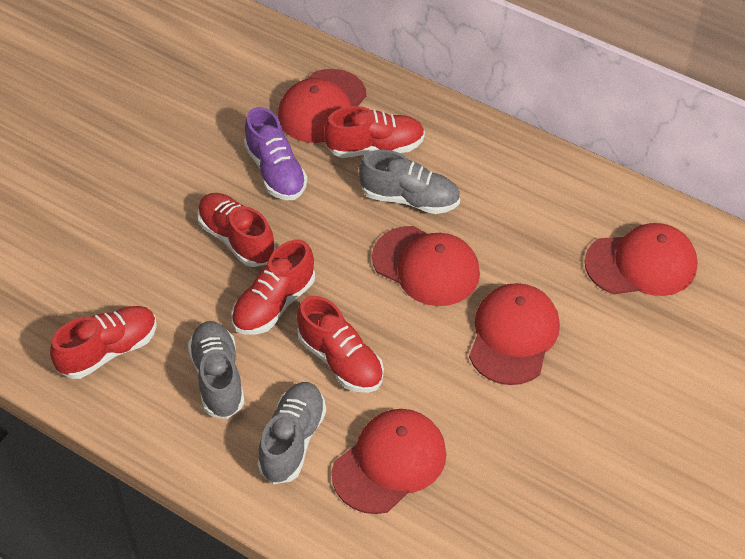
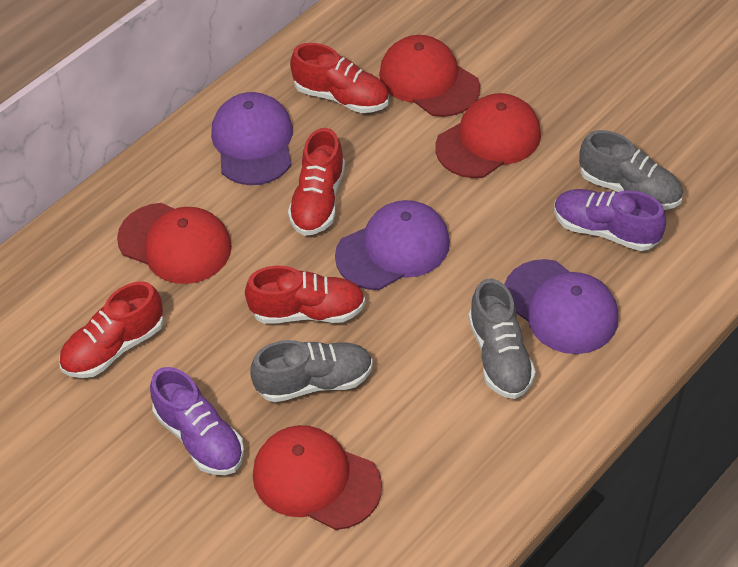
purple cap: none = 0 -> [211,92,293,185] [335,200,450,290] [504,259,618,354] = 3
purple shoe: [244,107,307,200] = 1 -> [150,367,244,475] [554,189,666,251] = 2
red cap: [278,69,367,143] [332,409,446,514] [372,226,480,306] [469,283,560,385] [585,223,698,296] = 5 -> [117,203,232,284] [253,425,382,530] [379,35,480,117] [435,93,541,178] = 4
red shoe: [50,306,157,379] [197,193,276,267] [231,240,315,335] [297,296,384,393] [324,106,425,158] = 5 -> [59,281,164,378] [245,266,365,324] [288,128,345,236] [290,43,389,113] = 4

